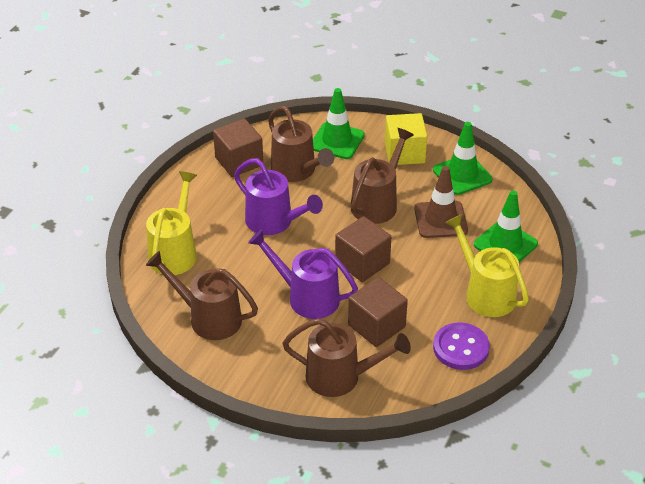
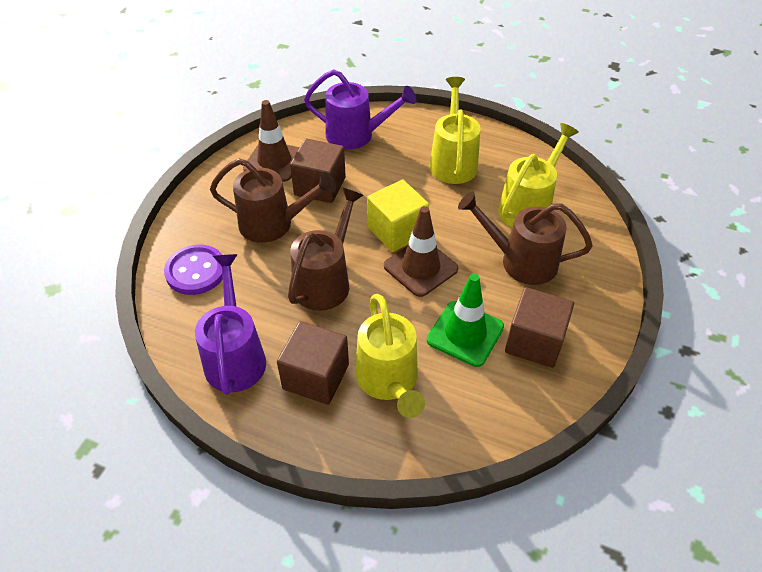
brown traffic cone: [414,166,468,238] = 1 -> [243,100,300,182] [384,206,458,297] = 2
brown watering can: [146,251,258,340] [268,106,334,182] [282,318,411,397] [351,128,414,224] = 4 -> [210,158,336,243] [288,188,363,311] [458,192,593,285] = 3
green traffic cone: [313,88,365,159] [433,122,492,195] [474,190,538,262] = 3 -> [427,274,504,367] = 1
yellow watering can: [146,171,197,275] [445,214,529,317] = 2 -> [355,294,425,418] [429,77,480,184] [498,123,579,227] = 3

